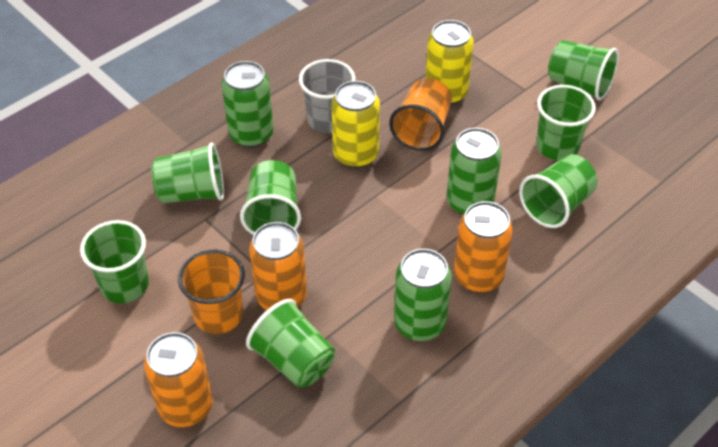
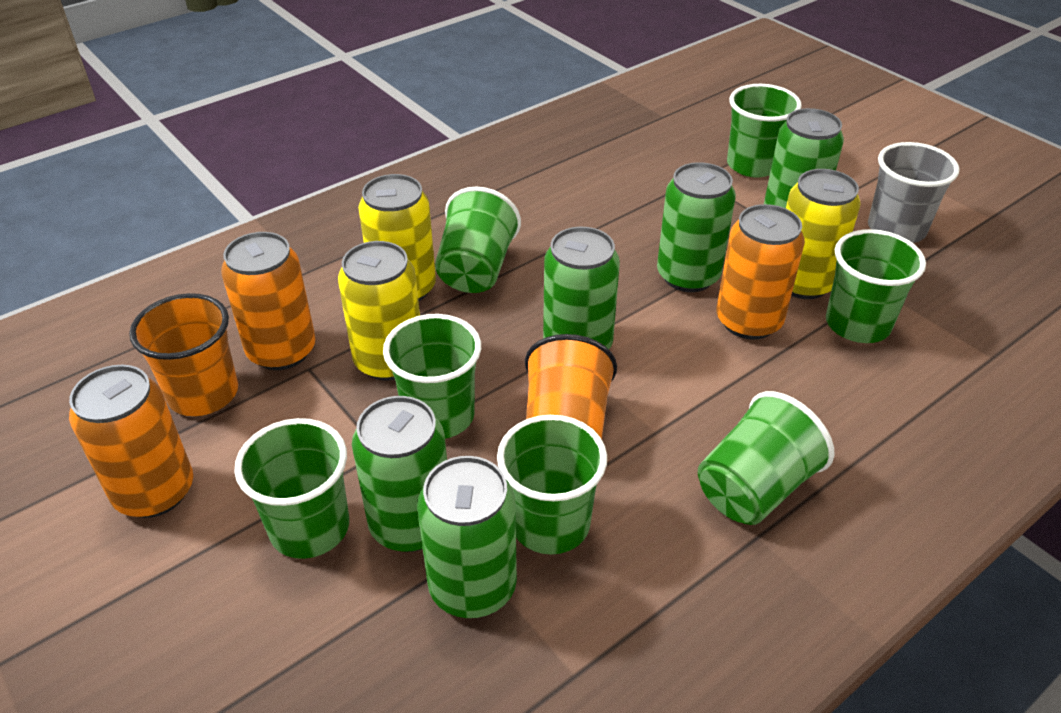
green can: [222,61,274,147] [394,249,452,341] [447,128,502,215] = 3 -> [352,396,447,552] [417,456,517,618] [543,227,620,349] [657,162,736,292] [764,108,844,208] = 5
yellow can: [331,81,380,168] [425,20,474,105] = 2 -> [338,241,420,380] [358,174,436,301] [786,169,861,299] = 3

